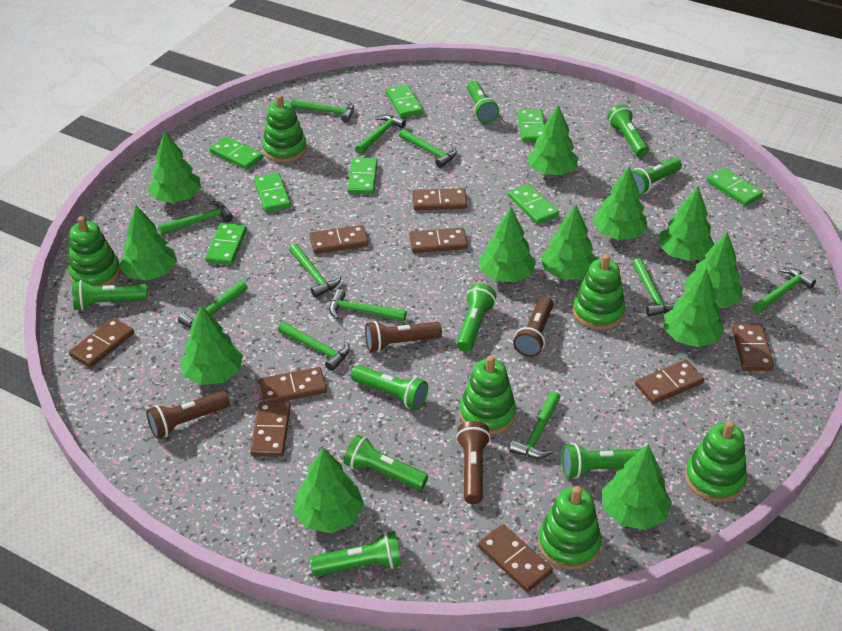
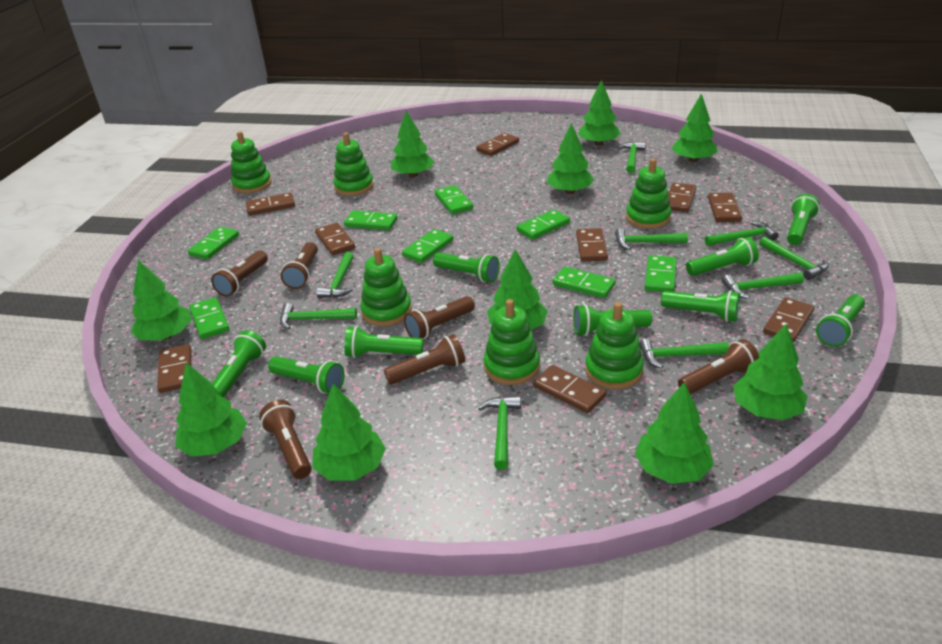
brown flashlight: [146,391,230,439] [365,321,442,352] [456,421,491,504] [513,296,553,357] = 4 -> [211,250,268,297] [259,400,312,479] [280,242,318,289] [384,334,465,385] [404,296,475,339] [678,339,759,394] = 6
green hammer: [158,201,233,235] [178,280,248,328] [278,322,350,371] [289,244,341,298] [291,99,354,122] [329,289,407,321] [355,115,406,154] [399,129,457,168] [509,391,561,459] [632,258,678,317] [753,268,816,313] = 11 -> [280,303,357,329] [316,252,354,298] [478,396,521,470] [615,228,688,250] [618,142,646,173] [639,339,729,369] [705,221,779,246] [722,273,804,299] [759,236,828,280] = 9
green tree: [119,205,177,281] [148,131,201,203] [180,305,243,385] [294,447,364,533] [479,207,536,282] [527,105,578,175] [541,205,598,280] [592,167,648,240] [602,444,672,530] [659,186,714,261] [664,268,725,347] [684,232,743,308] = 12 -> [131,260,192,340] [175,363,247,456] [312,384,386,481] [391,111,434,177] [487,249,547,330] [547,123,594,194] [578,80,621,146] [635,382,714,484] [672,94,718,162] [733,324,808,420] = 10

